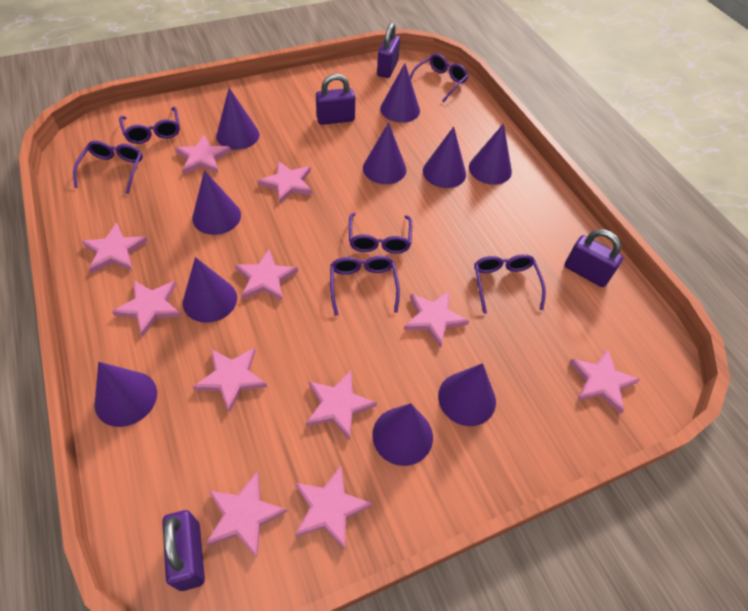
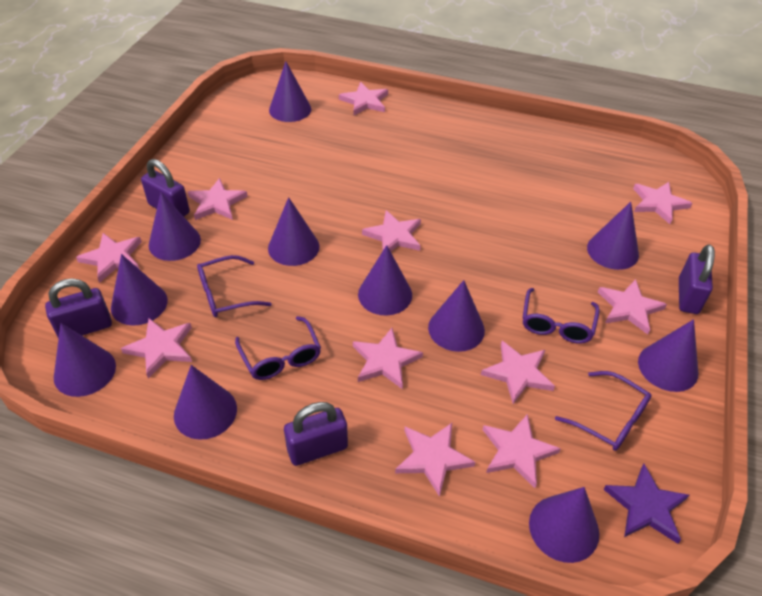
purple cone: [94,362,157,427] [183,257,237,323] [192,170,241,235] [216,88,260,150] [363,122,406,184] [372,403,433,466] [380,63,420,123] [423,126,466,188] [438,363,496,426] [469,123,512,185] = 10 -> [54,323,116,397] [111,254,168,326] [149,192,201,261] [174,365,237,440] [268,197,319,266] [269,61,311,122] [358,245,412,316] [428,280,485,352] [529,487,599,563] [587,202,639,270] [638,319,698,392] = 11
purple glasses: [73,141,143,194] [119,107,180,144] [330,256,400,316] [349,213,412,254] [410,54,468,103] [474,254,546,314] = 6 -> [197,255,272,317] [235,316,321,380] [523,288,600,344] [555,371,652,451] = 4
purple star: none = 0 -> [603,464,689,544] = 1

